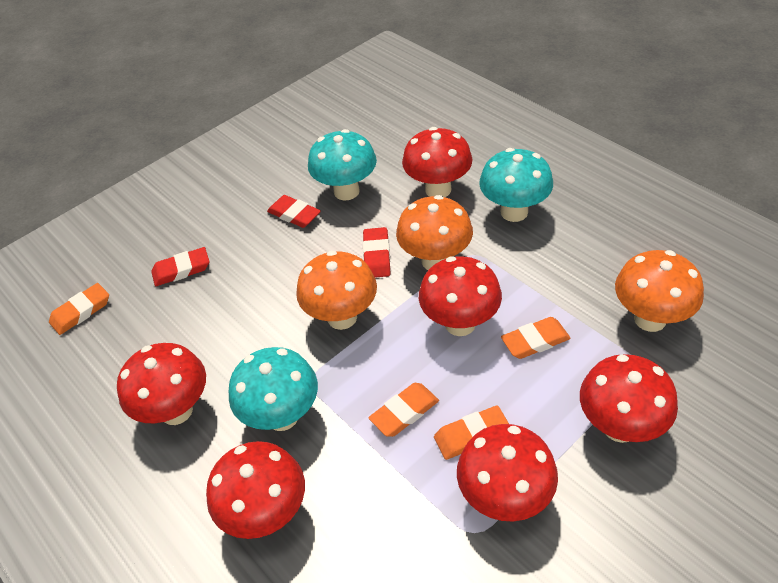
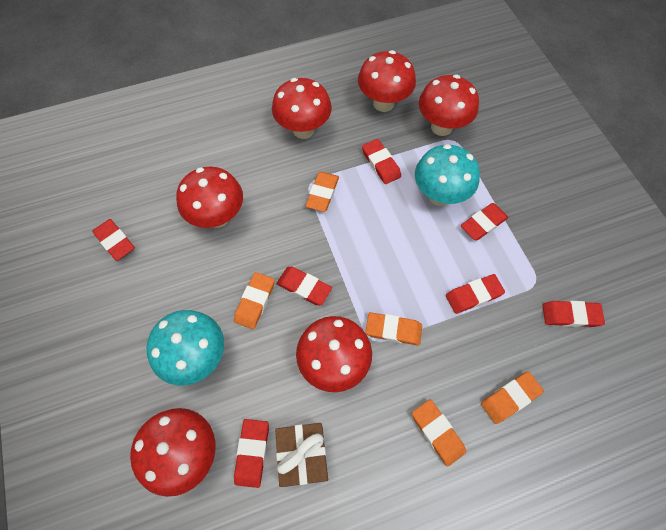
brown gift: none = 0 -> [275,423,328,487] = 1
orange eraser: [49,283,109,335] [369,383,439,437] [434,405,509,460] [501,317,571,359] = 4 -> [234,272,275,329] [305,172,339,212] [365,312,422,346] [412,399,466,467] [481,371,544,424] = 5
orange mushroom: [296,251,377,330] [396,195,473,270] [615,250,704,332] = 3 -> none = 0
red eraser: [151,247,209,286] [267,195,321,228] [363,227,391,278] = 3 -> [92,219,135,261] [234,419,269,488] [276,266,332,305] [362,139,401,184] [446,274,505,314] [461,203,508,240] [543,301,605,327] = 7
turquoise mushroom: [229,347,318,431] [308,129,377,200] [479,148,553,222] = 3 -> [147,310,224,385] [415,144,480,206] = 2

